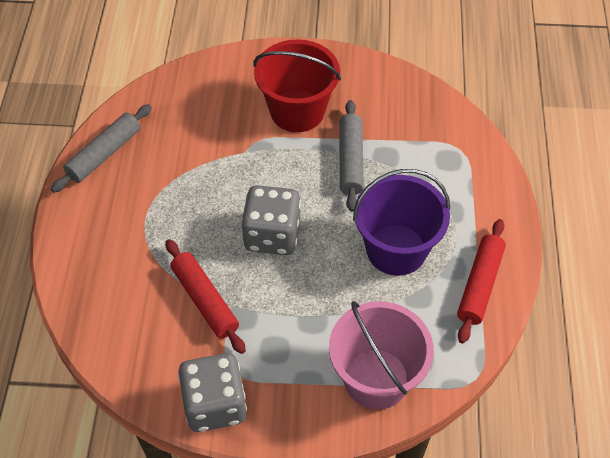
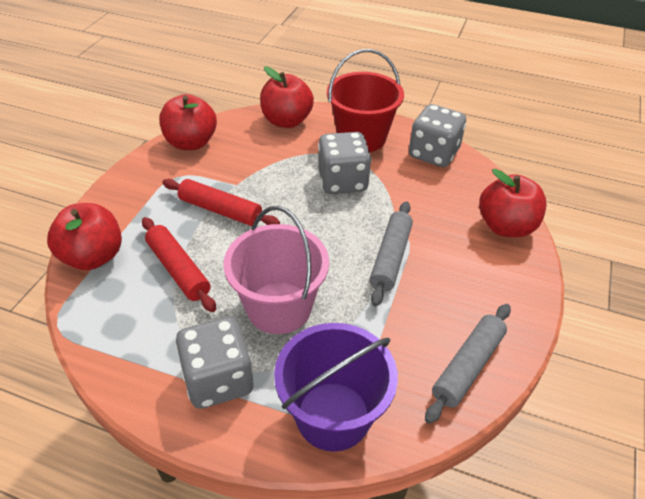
grey dice: [178,353,247,432] [241,185,301,255] = 2 -> [175,317,253,409] [318,132,372,194] [409,104,466,167] = 3
red apple: none = 0 -> [47,203,122,270] [159,94,217,150] [260,67,314,128] [479,169,546,237] = 4

